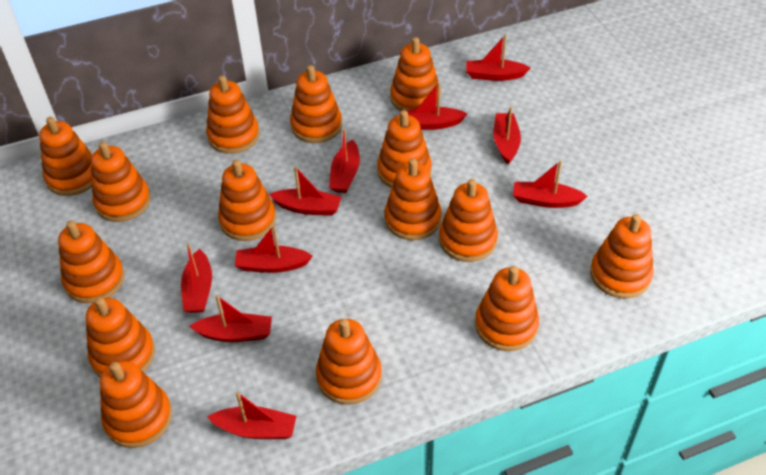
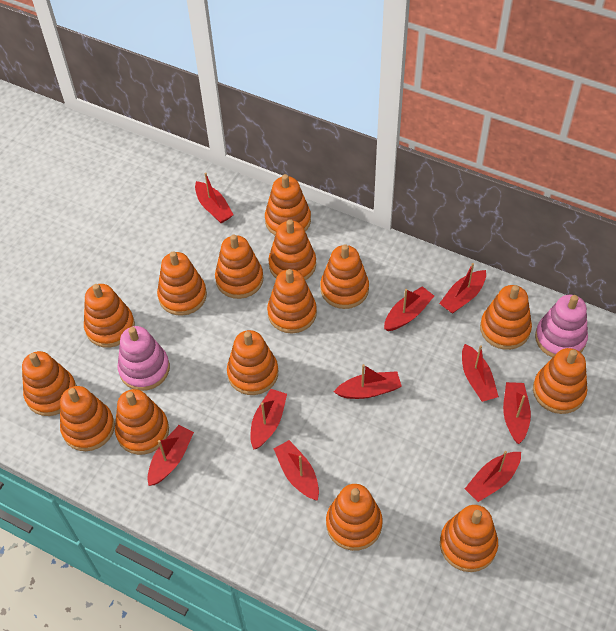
pink stacking toy: none = 0 -> [117,326,170,391] [535,295,588,358] = 2

